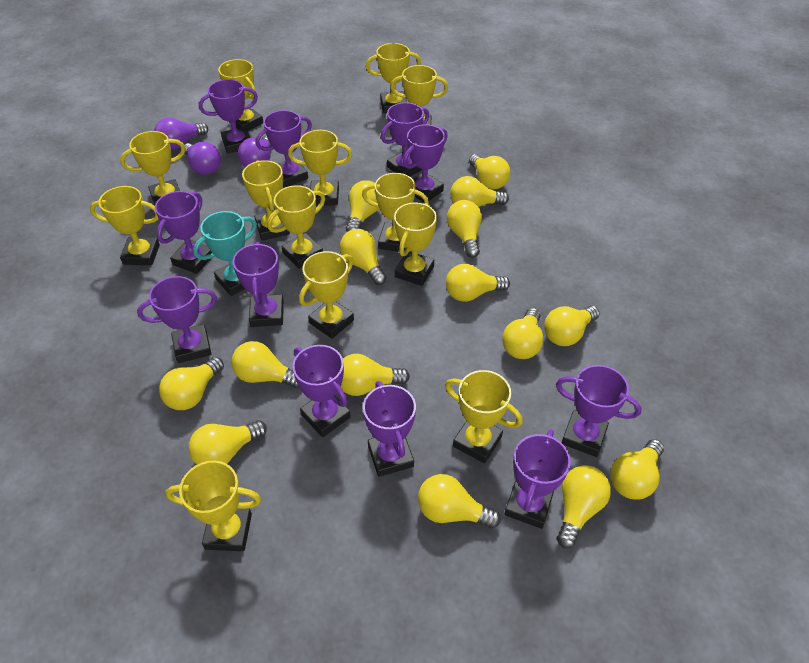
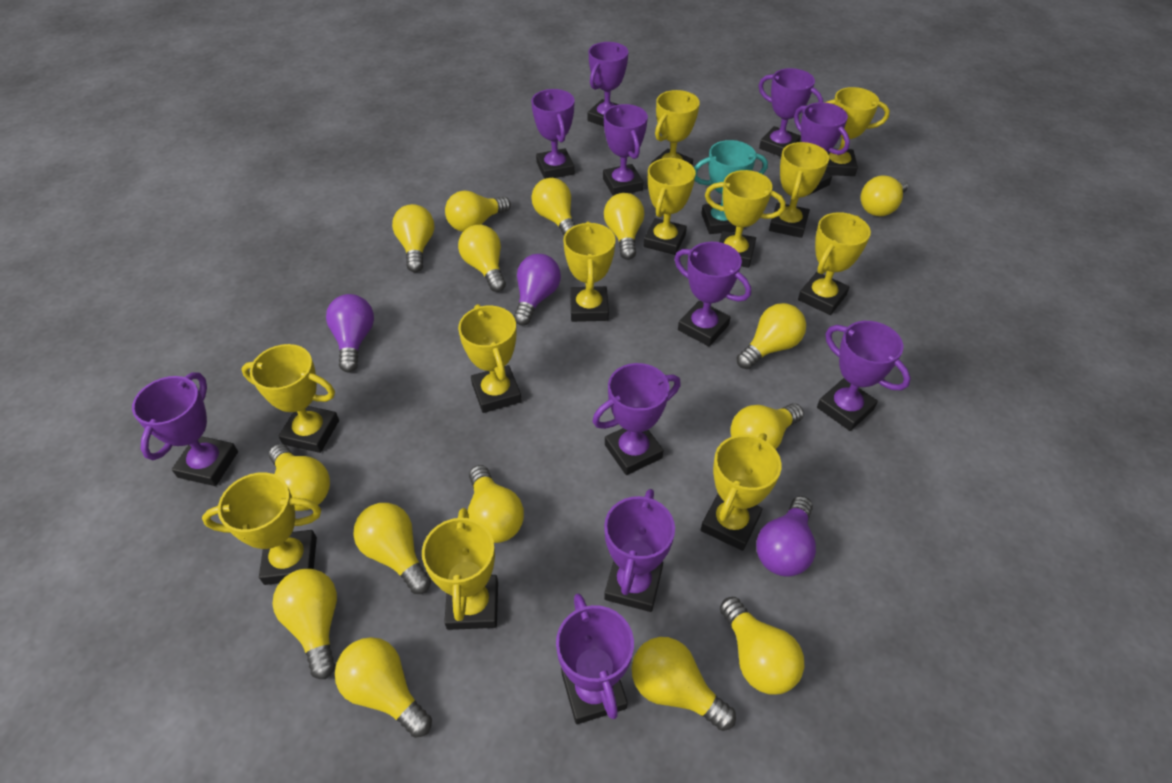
yellow trophy: [90,186,160,265] [120,131,185,205] [165,461,261,551] [218,59,263,131] [242,160,290,241] [267,185,325,269] [288,130,352,205] [299,251,354,339] [362,173,429,252] [366,43,421,114] [390,65,448,125] [394,202,437,286] [445,370,523,463] = 13 -> [202,472,321,585] [241,344,339,453] [422,508,498,630] [458,304,522,413] [563,221,615,322] [644,158,696,255] [651,90,700,166] [701,433,782,551] [705,170,786,268] [769,142,829,238] [798,212,871,315] [825,87,890,176] = 12

